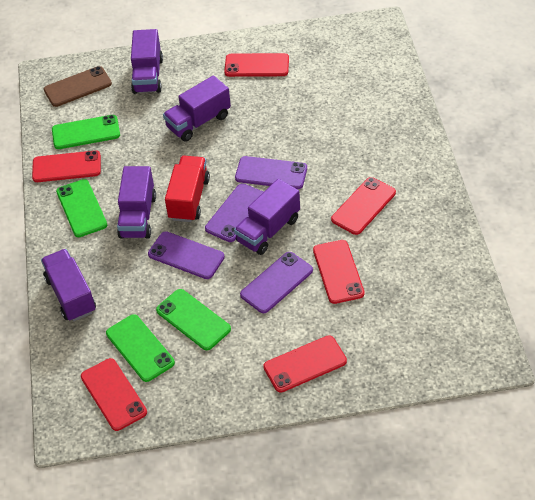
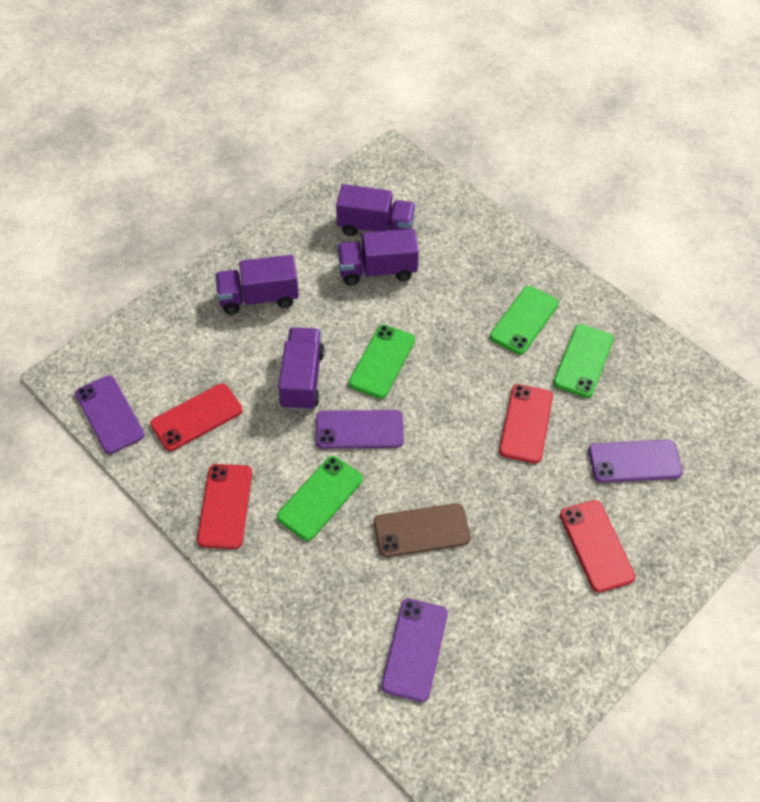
purple truck: [41,249,96,321] [117,166,156,239] [131,29,163,94] [163,76,231,142] [234,179,300,255] = 5 -> [215,255,299,315] [278,327,325,411] [336,184,416,236] [337,229,419,285] = 4
red phone: [32,150,101,182] [81,358,147,431] [224,53,289,77] [263,335,347,393] [313,240,365,304] [331,177,396,235] = 6 -> [150,383,243,451] [197,464,252,549] [499,384,553,463] [560,500,635,592] = 4
red truck: [165,156,210,222] = 1 -> none = 0

